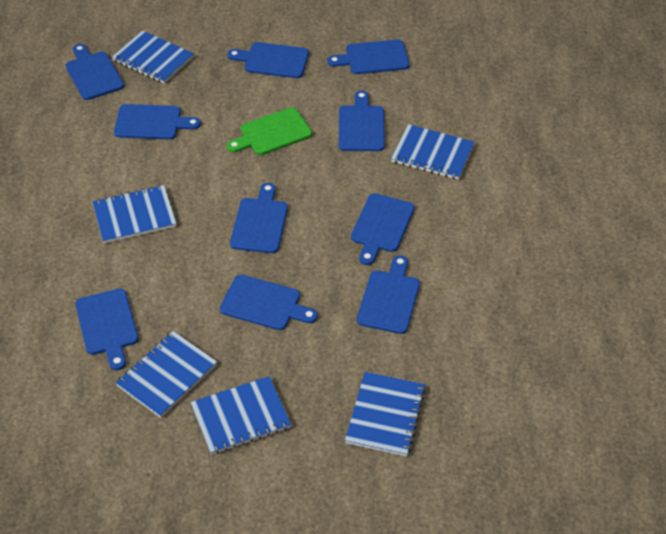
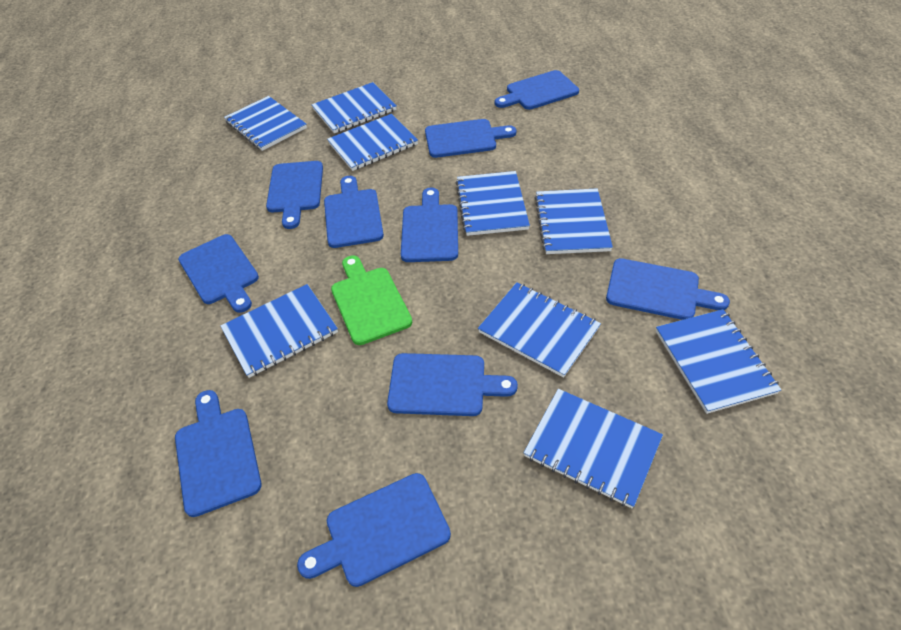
blue notebook: [92,185,177,243] [112,30,194,84] [116,331,217,418] [191,376,291,455] [345,372,426,457] [391,124,475,180] = 6 -> [221,284,338,378] [224,96,307,151] [312,82,397,133] [327,114,418,171] [456,171,530,236] [478,282,601,378] [524,389,663,508] [535,188,613,254] [656,309,781,414] = 9

